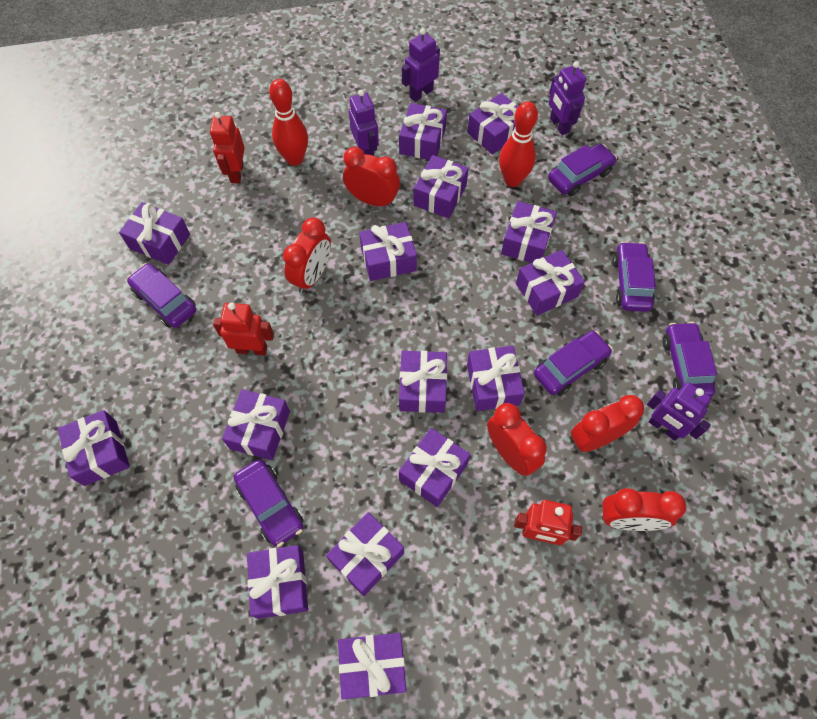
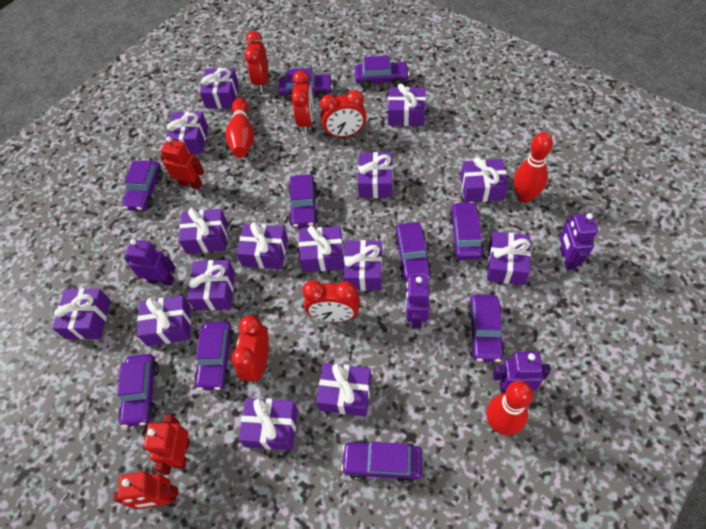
purple car: [127,263,196,328] [234,459,304,547] [534,331,613,396] [548,143,617,196] [613,241,656,312] [663,322,717,397] = 6 -> [117,354,159,428] [122,160,163,211] [194,322,235,390] [278,68,333,101] [288,175,319,228] [341,440,422,484] [355,56,410,88] [394,222,432,282] [449,202,484,260] [467,295,505,362] = 10
red bowling pin: [269,79,308,166] [499,101,538,187] = 2 -> [225,98,254,158] [486,381,533,435] [514,132,553,203] = 3

